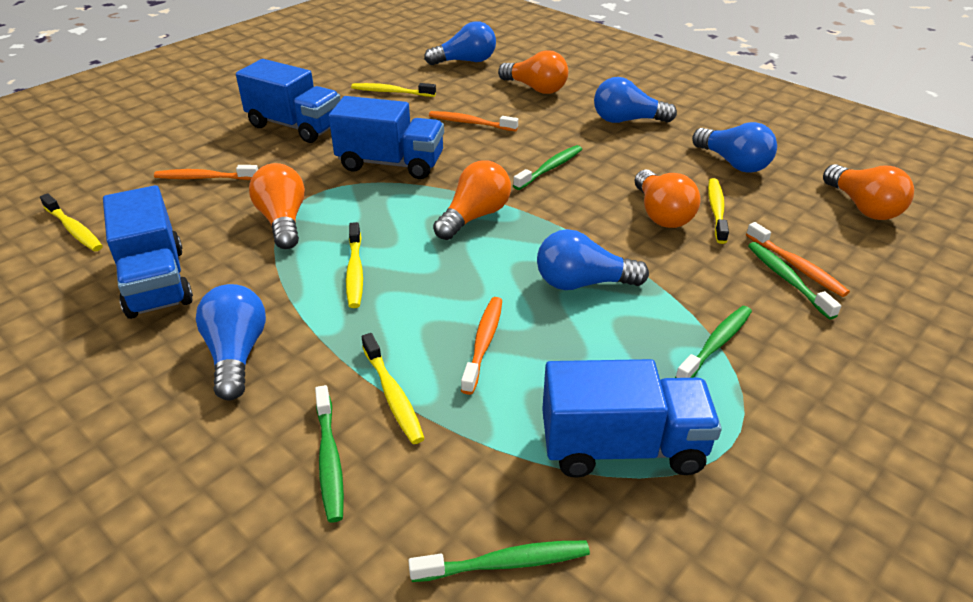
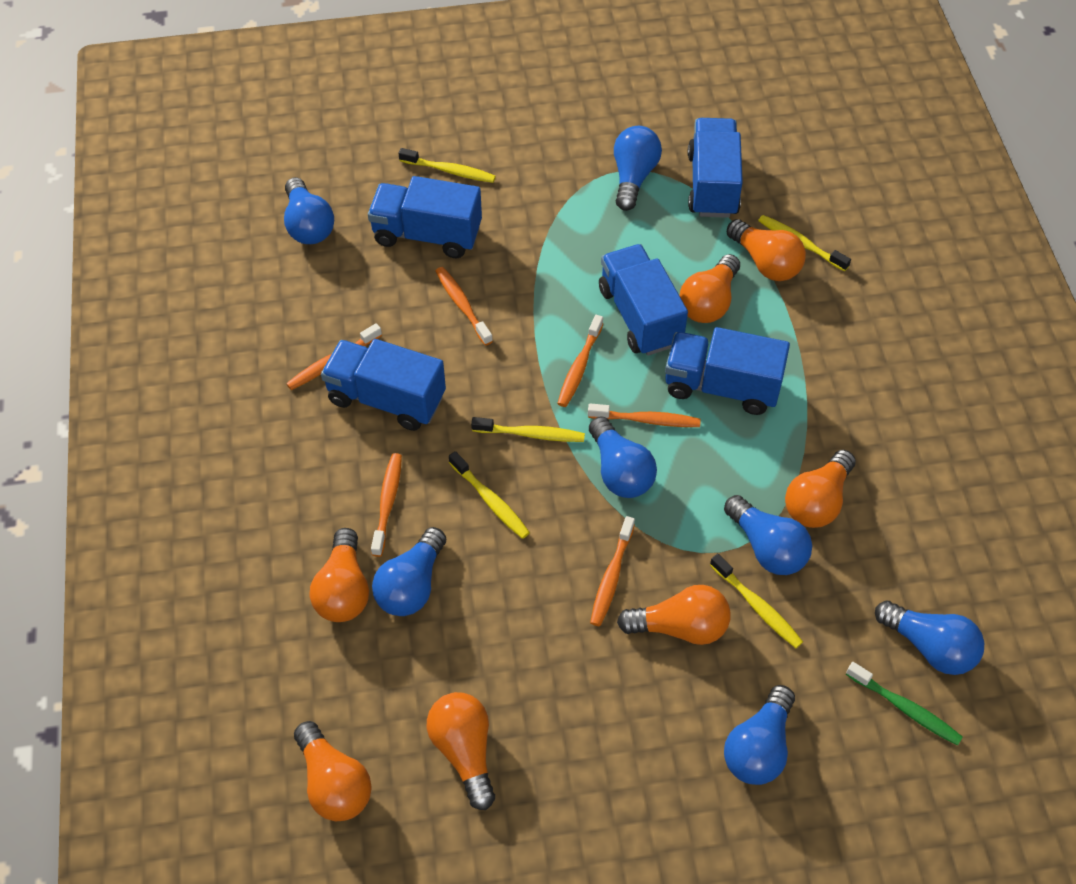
blue light bulb: [196,284,266,401] [424,21,496,65] [537,229,649,290] [594,77,677,123] [692,122,777,173] = 5 -> [284,177,334,244] [372,527,446,616] [589,416,657,498] [614,126,662,211] [724,495,812,575] [724,685,795,785] [875,600,984,675] = 7
blue truck: [103,185,193,319] [236,59,341,143] [329,96,444,179] [542,359,722,478] = 4 -> [321,339,446,431] [368,176,482,258] [599,244,688,356] [665,327,790,415] [687,118,743,218] = 5
green toothbrush: [315,385,344,522] [408,541,590,582] [513,145,582,190] [675,306,752,378] [748,242,841,320] = 5 -> [846,662,963,746] = 1
orange light bulb: [249,163,305,249] [433,160,511,240] [498,50,568,94] [635,170,700,228] [823,164,914,220] = 5 -> [294,721,372,821] [310,528,369,622] [427,692,495,810] [617,585,730,645] [680,254,740,323] [727,219,806,281] [785,450,856,528] = 7
orange toothbrush: [154,165,258,180] [429,111,518,131] [461,297,502,395] [746,222,850,297] = 4 -> [286,323,382,390] [371,453,402,557] [436,267,493,346] [557,315,603,407] [588,404,701,427] [590,516,635,626] = 6

